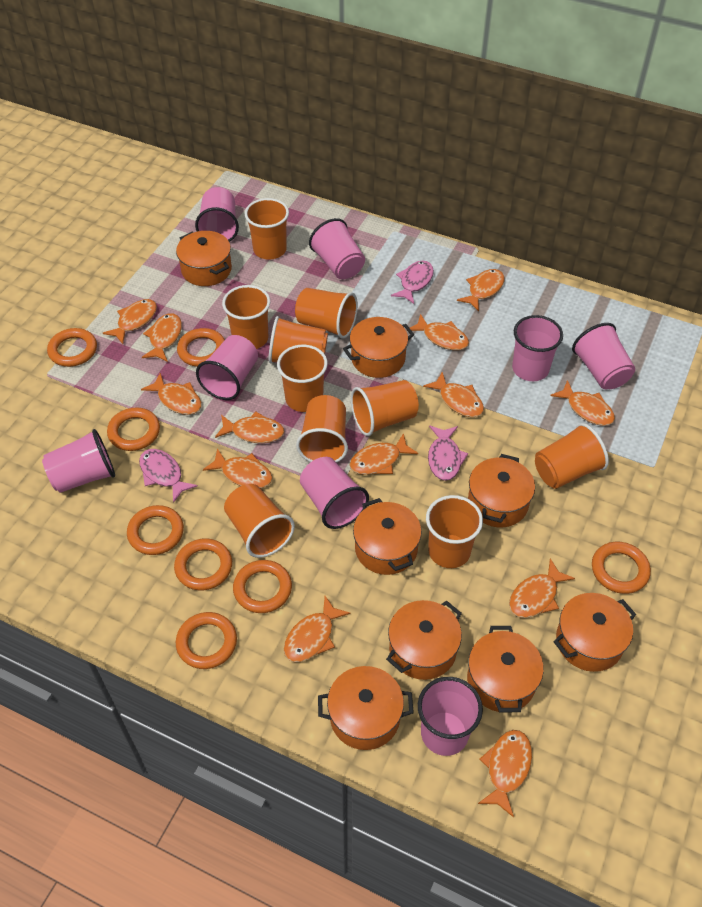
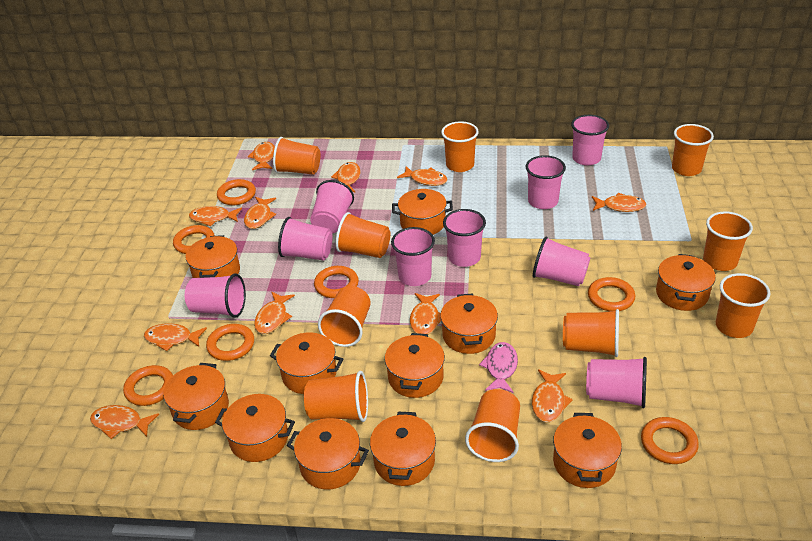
orange fish: [103,299,157,344] [141,373,202,415] [142,313,182,362] [203,448,273,488] [215,411,284,443] [284,596,351,662] [350,433,418,475] [410,314,469,350] [423,372,484,417] [457,269,504,311] [478,730,532,818] [509,558,575,618] [550,380,615,426] = 13 -> [90,405,159,439] [144,323,207,351] [189,206,242,226] [244,197,276,229] [248,142,275,170] [254,291,295,334] [331,162,361,192] [397,166,448,186] [410,293,441,334] [532,369,573,422] [592,193,646,212] = 11
orange pot: [176,231,232,286] [318,666,414,750] [343,317,414,378] [353,498,422,575] [386,600,462,680] [467,626,544,712] [468,454,535,527] [553,593,636,672] = 8 -> [163,363,229,430] [185,235,240,278] [215,394,295,462] [270,332,343,394] [287,418,369,489] [370,412,436,486] [385,333,445,398] [392,189,453,235] [440,293,498,354] [553,413,622,488] [656,254,716,311] = 11
orange ring: [47,328,97,367] [107,408,160,451] [127,505,184,555] [174,538,232,591] [176,612,237,669] [177,328,225,367] [233,560,292,613] [592,542,651,594] = 8 -> [123,365,173,406] [173,225,215,254] [206,324,254,361] [217,179,256,205] [314,266,359,298] [588,277,635,311] [641,417,699,464] = 7
pink cup: [42,429,115,493] [195,187,239,242] [196,335,258,400] [300,457,369,529] [309,218,365,279] [418,677,483,756] [512,315,563,381] [572,323,635,389] = 8 -> [185,273,246,318] [278,217,333,261] [310,180,354,234] [391,227,435,286] [443,209,486,267] [526,155,566,209] [533,236,590,286] [571,115,609,165] [586,357,647,408] = 9
pink fish: [139,449,198,503] [391,260,434,304] [428,426,468,481] = 3 -> [479,342,518,393] = 1

